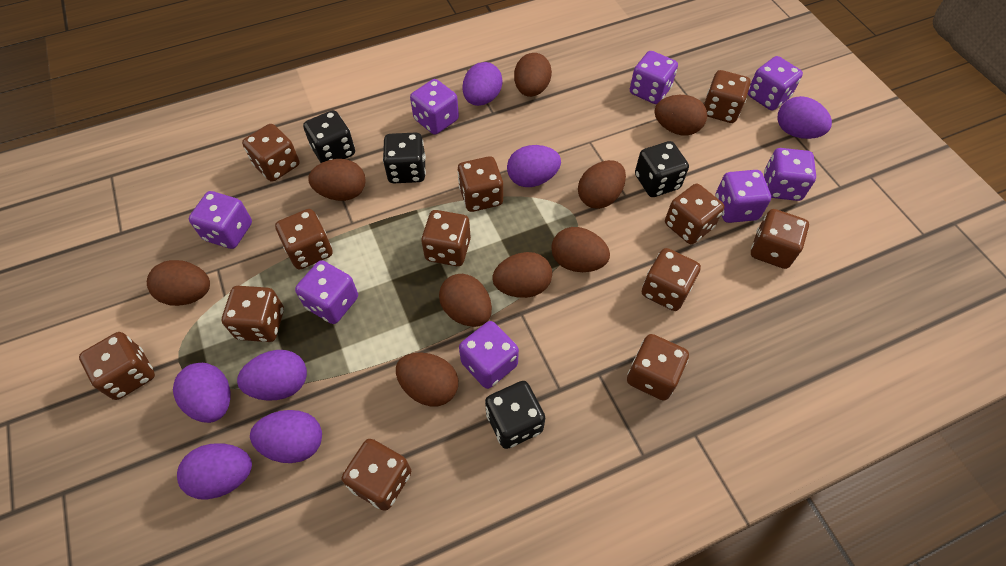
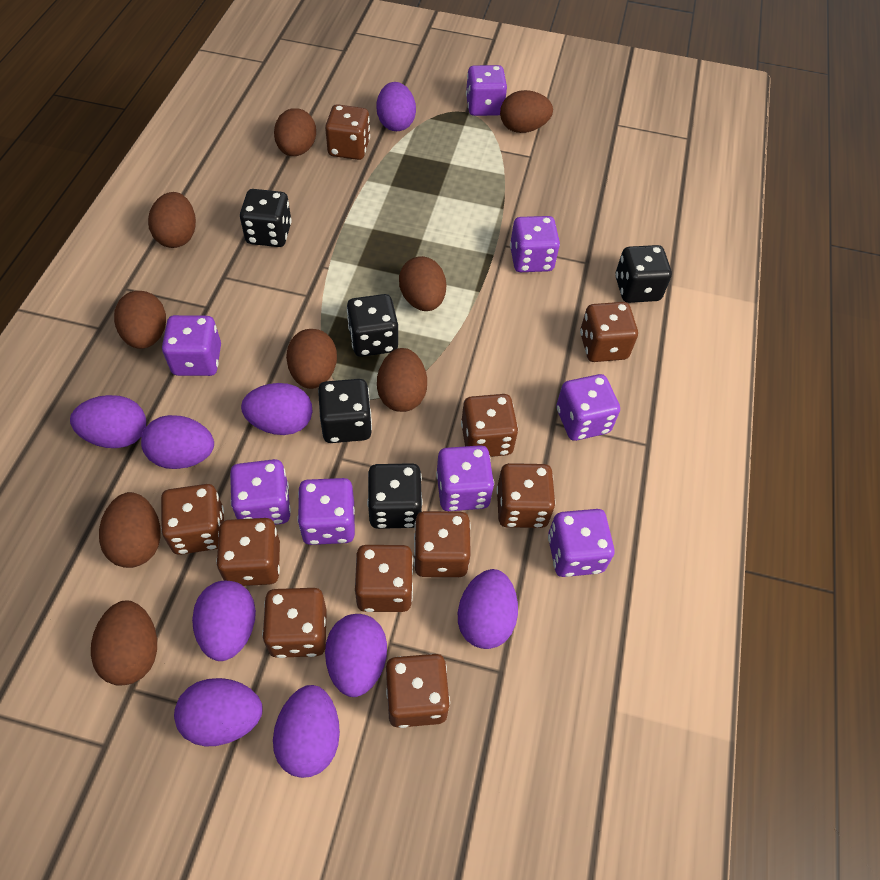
black dice: [303,110,355,163] [383,132,426,183] [485,381,545,449] [635,141,689,197] = 4 -> [240,189,292,247] [318,379,372,443] [347,294,398,357] [367,463,423,529] [615,245,672,303] = 5
brown dice: [79,332,155,400] [222,286,284,342] [242,124,299,182] [275,209,333,270] [342,439,411,511] [421,210,471,266] [457,156,503,212] [627,334,689,401] [642,248,701,311] [665,184,724,244] [704,70,751,123] [751,209,809,269] = 12 -> [161,484,224,555] [216,518,280,586] [262,588,327,658] [325,104,370,160] [355,545,413,612] [386,654,450,728] [414,511,471,577] [461,394,518,457] [497,463,555,528] [580,302,638,362] = 10
purple egg: [173,363,231,423] [177,443,252,500] [237,350,307,401] [250,410,322,463] [463,62,502,106] [507,145,561,187] [777,96,832,139] = 7 -> [70,395,146,448] [141,415,214,469] [174,678,263,747] [192,581,256,661] [241,383,313,435] [273,685,340,778] [325,614,387,697] [376,82,416,131] [458,569,518,649] = 9

